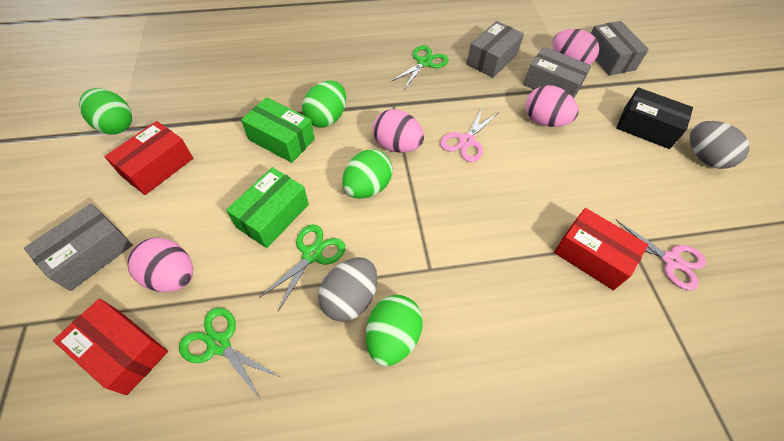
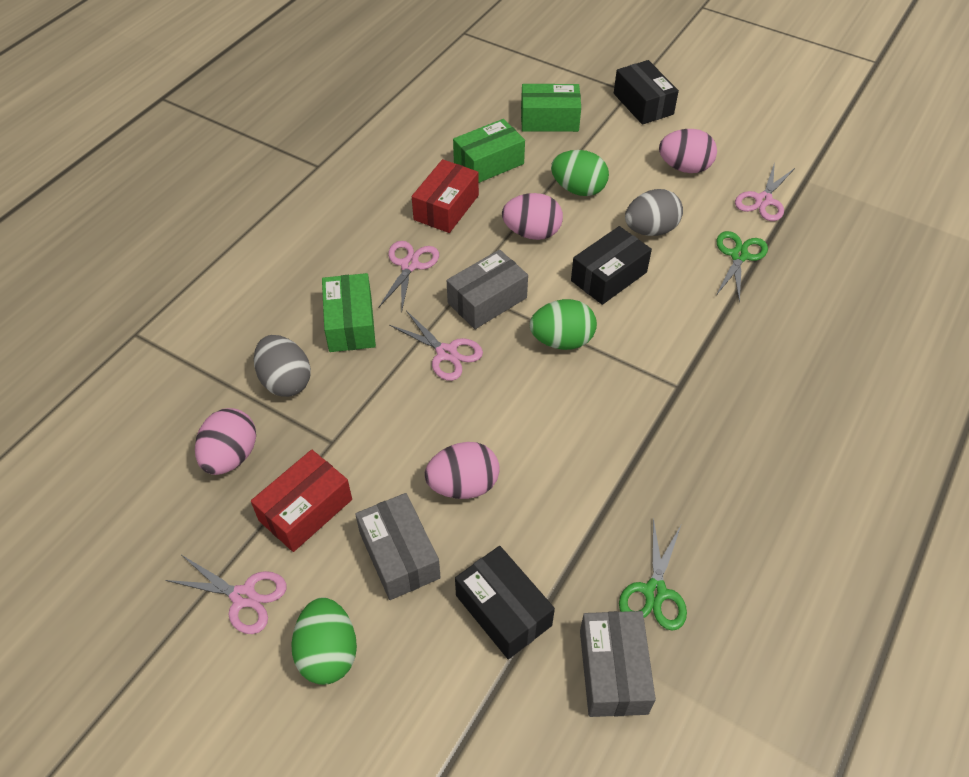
black box: [616,88,693,149] = 1 -> [455,546,555,659] [571,226,652,305] [614,60,679,125] = 3
green box: [226,167,309,248] [241,97,315,163] = 2 -> [322,273,376,352] [453,119,525,183] [521,84,581,132] = 3
green egg: [79,88,132,135] [302,81,346,127] [342,149,393,199] [366,295,423,366] = 4 -> [291,598,357,685] [530,299,597,350] [551,150,609,196] = 3
green scissors: [179,308,282,400] [259,224,345,311] [390,45,449,91] = 3 -> [619,518,687,631] [716,231,768,303] = 2
grey box: [24,204,133,291] [467,21,524,78] [523,47,592,98] [591,21,649,76] = 4 -> [355,493,441,600] [447,250,528,329] [580,611,656,717] = 3
pink scissors: [440,105,499,162] [616,220,706,290] = 2 -> [165,555,287,634] [379,241,439,313] [389,311,483,381] [735,162,795,221] = 4
red box: [53,299,168,395] [104,121,193,195] [554,208,648,290] = 3 -> [251,450,352,552] [412,159,479,233] = 2

